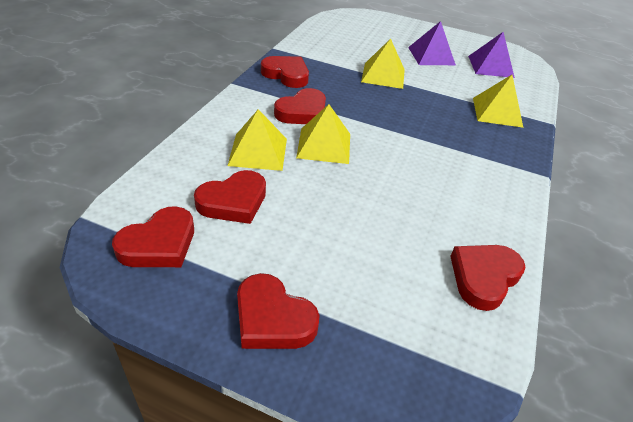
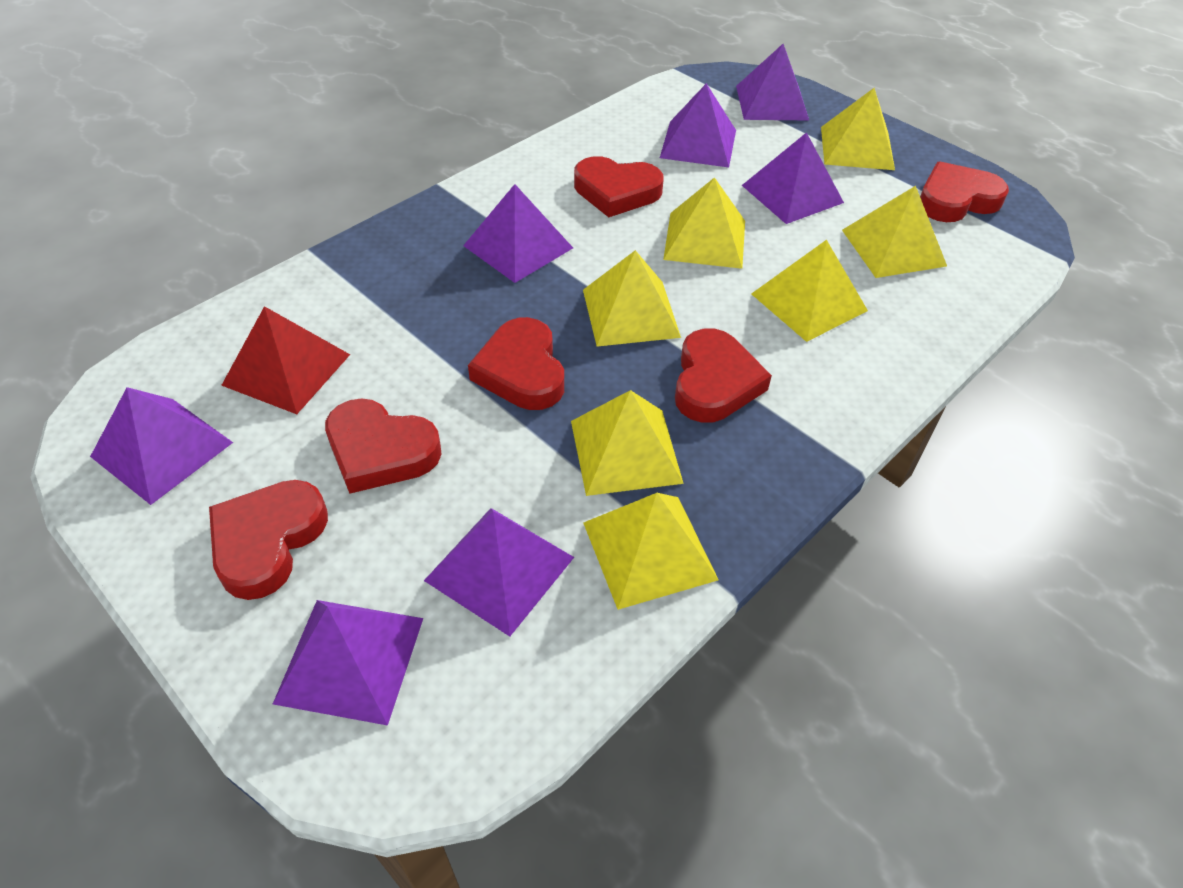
purple pyramid: [408,21,456,65] [468,32,515,78] = 2 -> [90,387,233,505] [273,600,423,726] [424,508,574,637] [463,184,573,283] [660,83,736,167] [736,44,809,120] [742,132,844,224] = 7
red pyramid: none = 0 -> [221,306,350,414] = 1
yellow pyramid: [227,109,287,171] [296,104,350,164] [361,38,405,89] [473,75,523,128] = 4 -> [571,390,684,496] [583,250,681,347] [583,493,719,610] [663,177,745,269] [751,240,868,342] [821,88,895,170] [842,186,947,278] = 7

